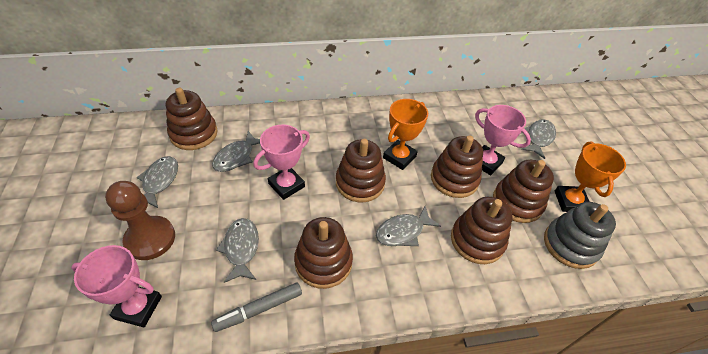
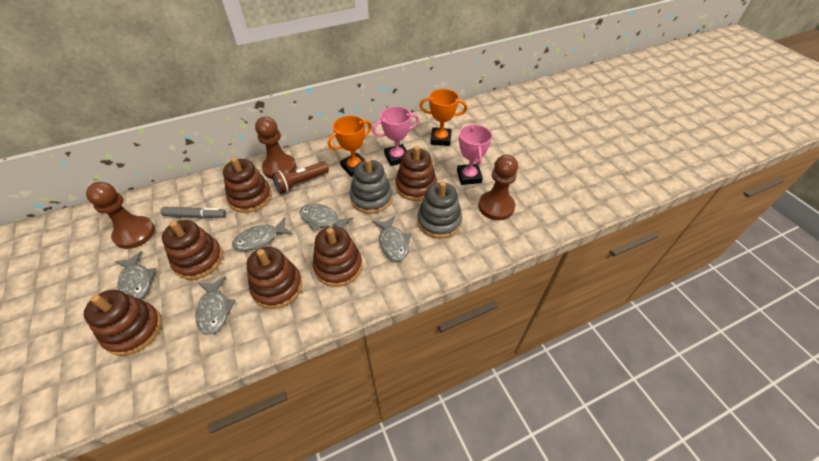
brown flashlight: none = 0 -> [272,162,329,194] = 1
brown pawn: [105,181,175,260] = 1 -> [86,182,155,249] [255,116,296,179] [479,155,518,220] = 3
grey stacking toy: [544,202,616,269] = 1 -> [350,158,393,214] [417,181,462,239] = 2
pink trophy: [71,245,162,327] [254,125,310,200] [475,105,531,176] = 3 -> [372,106,419,166] [457,124,492,185] = 2

